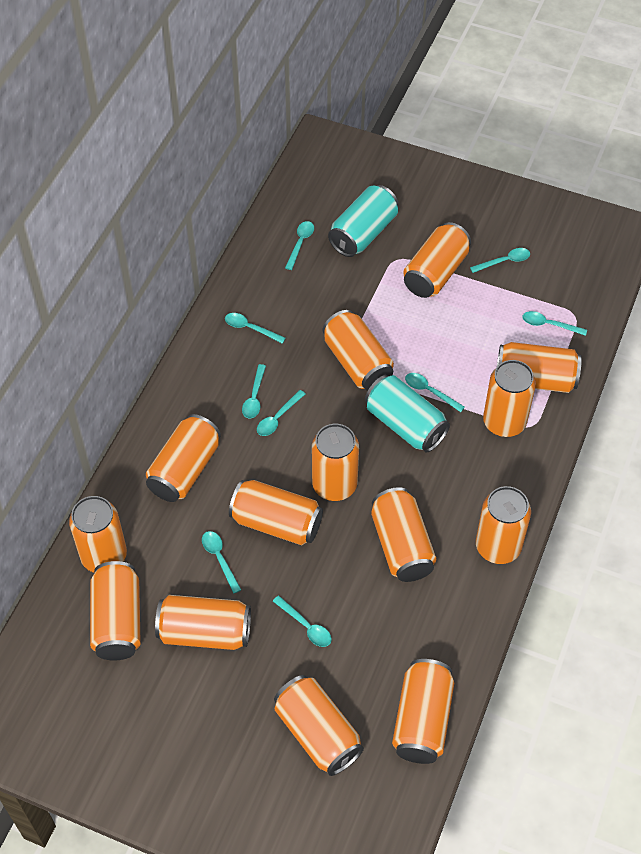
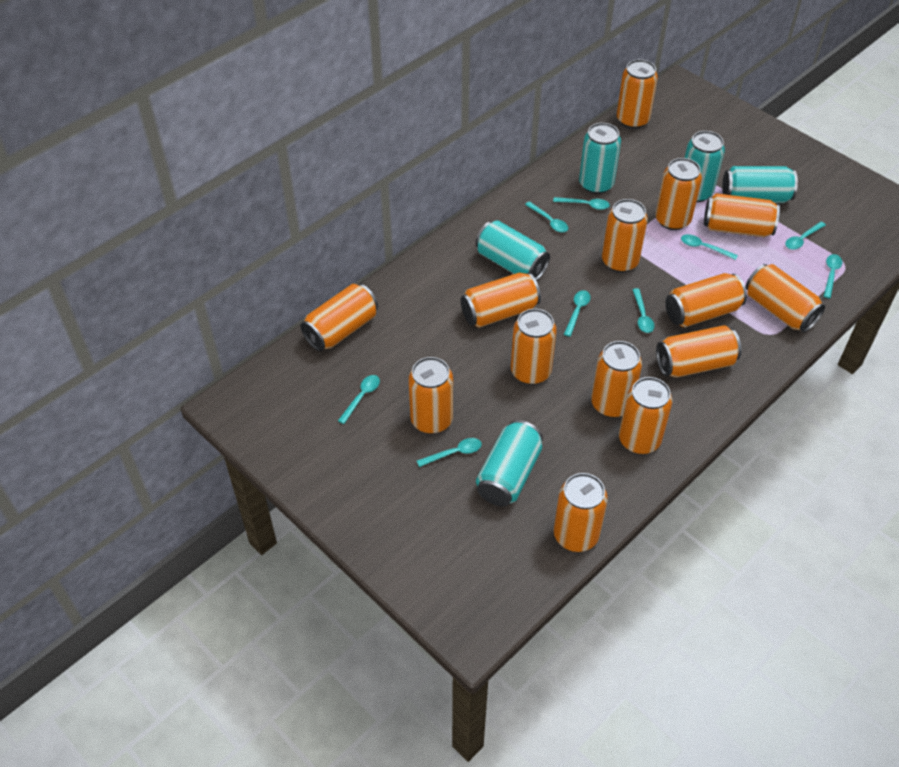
turquoise can: [328,185,398,257] [365,375,450,452] = 2 -> [475,220,550,280] [476,420,543,506] [579,123,621,194] [685,131,725,202] [722,166,798,203] = 5

